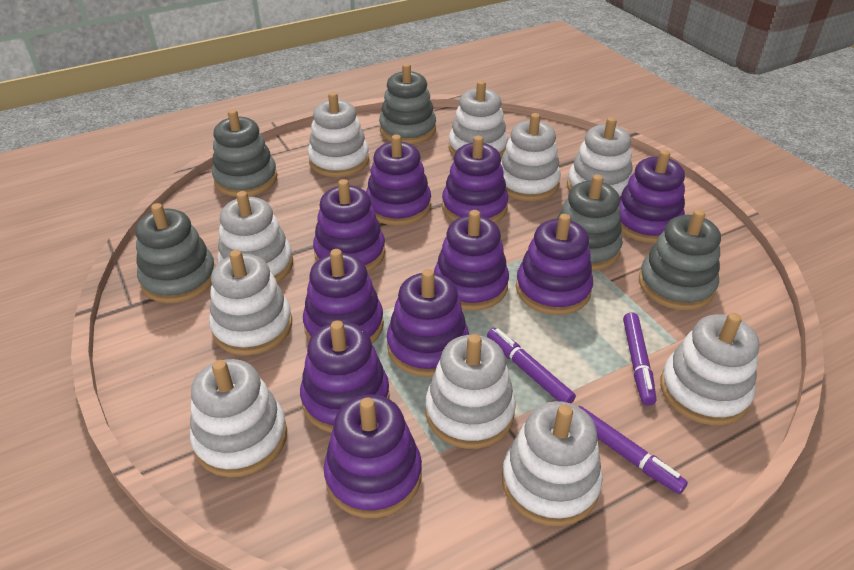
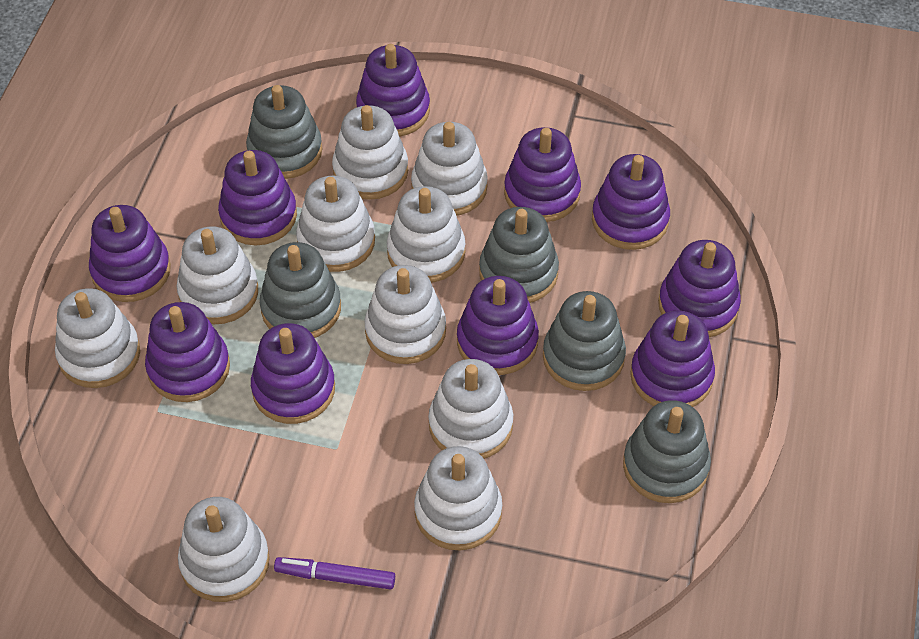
purple marker: [487,328,576,404] [578,406,688,494] [623,312,656,406] = 3 -> [274,557,395,590] = 1

